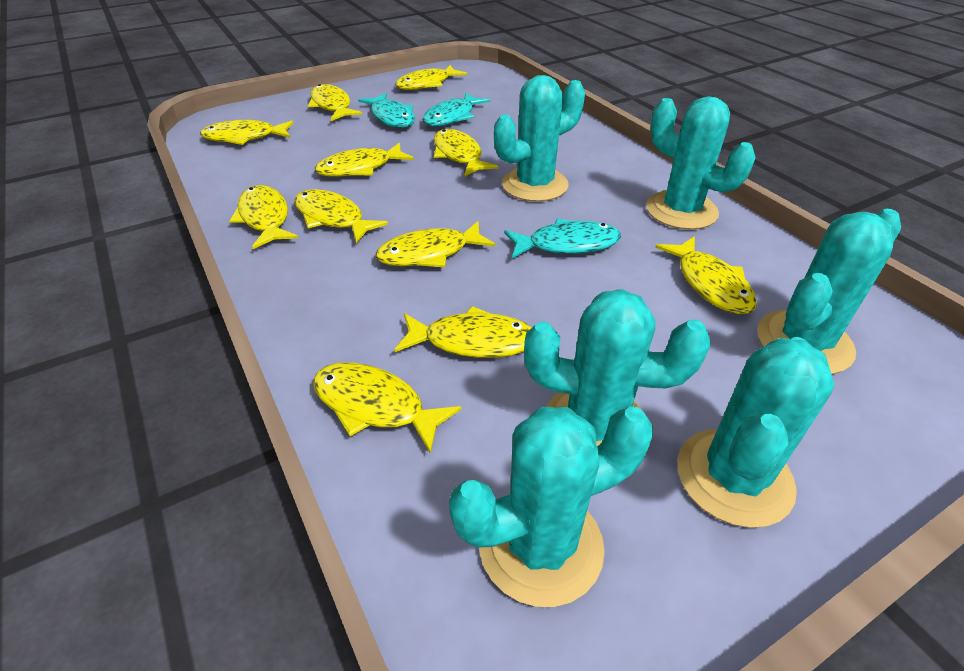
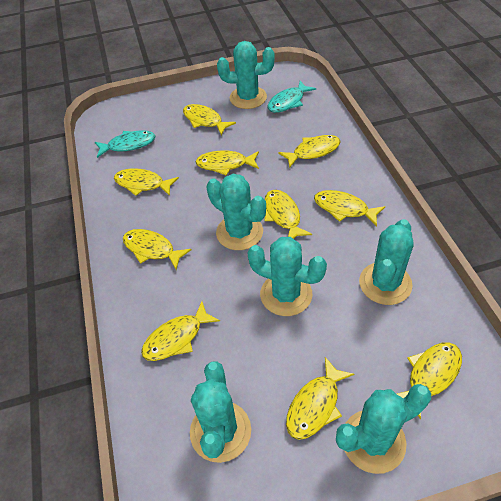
turquoise fish: [358,93,415,128] [422,92,490,126] [504,219,621,258] = 3 -> [95,130,156,158] [267,81,316,113] = 2
yellow fish: [200,120,294,145] [229,185,298,249] [294,189,388,243] [308,84,362,121] [313,363,461,453] [315,142,414,177] [376,221,495,267] [394,306,531,358] [395,65,467,90] [434,129,498,177] [655,236,757,314] = 11 -> [114,168,179,196] [123,229,191,270] [141,301,220,361] [183,104,236,135] [195,150,259,175] [264,190,312,239] [278,135,341,168] [286,357,354,440] [314,190,385,226] [397,342,462,419] = 10

